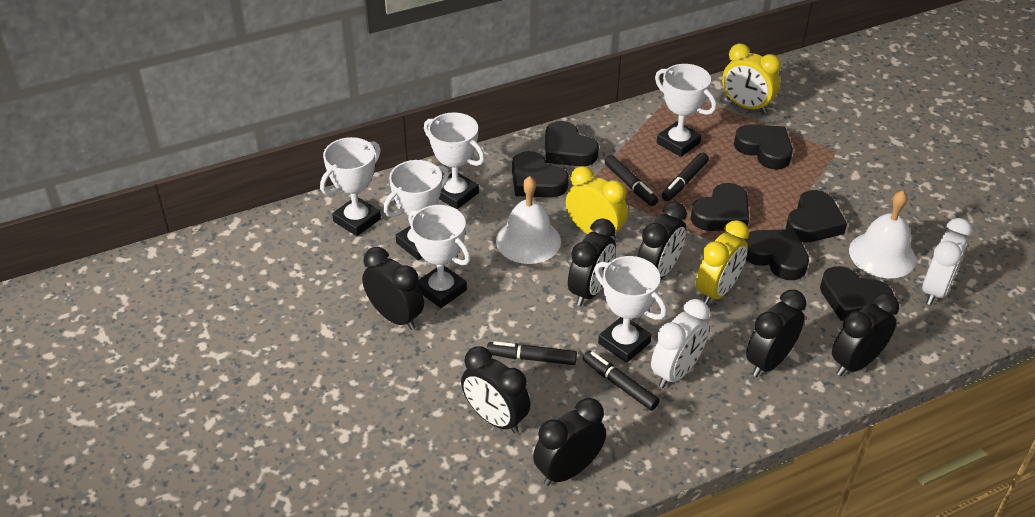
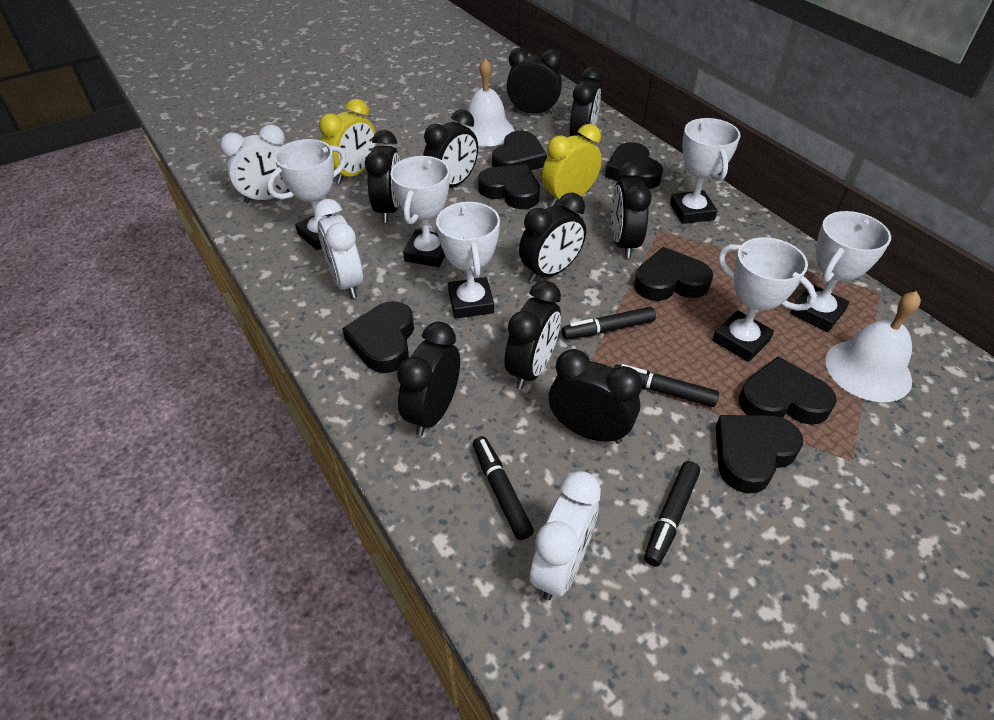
black clock: [362,247,424,330] [461,346,530,434] [533,398,606,486] [568,218,616,306] [638,202,687,280] [746,290,806,377] [832,293,899,376] = 7 -> [365,130,400,223] [397,322,460,436] [423,109,478,188] [504,281,561,389] [507,48,562,114] [519,192,586,282] [549,349,643,444] [569,67,602,140] [611,161,652,258] = 9
white clock: [651,299,710,388] [922,218,972,305] = 2 -> [220,125,290,203] [314,199,363,298] [530,471,601,600] = 3
yellow clock: [566,166,628,242] [696,220,749,305] [722,44,781,113] = 3 -> [319,99,376,184] [542,124,602,206] = 2

